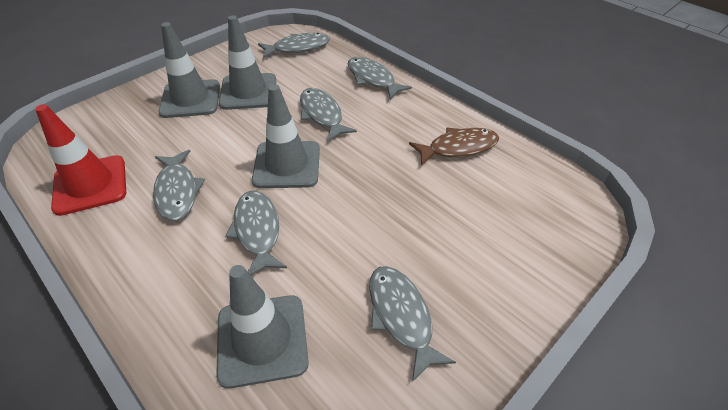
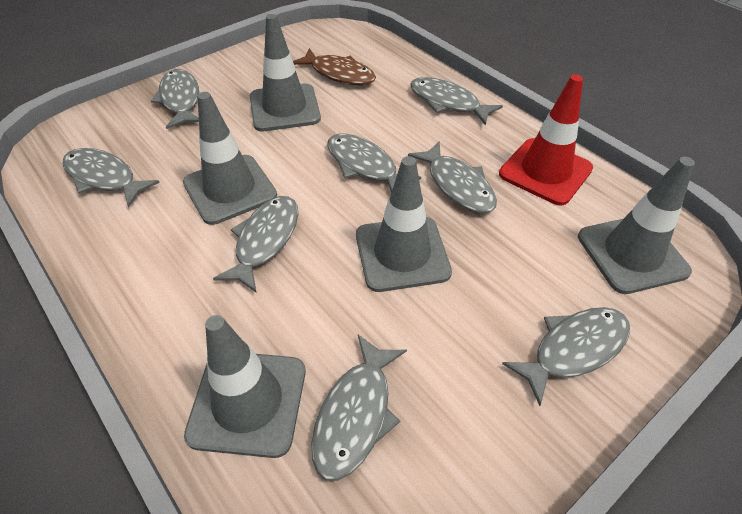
grey fish: [153,150,205,221] [225,191,287,275] [258,33,330,58] [300,88,357,141] [348,57,412,99] [369,266,456,382] = 6 -> [62,148,160,207] [151,69,199,129] [213,196,298,292] [311,335,407,481] [327,134,421,192] [408,141,497,213] [410,77,503,126] [502,307,630,406] = 8
grey traffic cone: [159,22,220,118] [216,265,309,389] [219,15,276,110] [252,84,320,188] = 4 -> [183,92,277,225] [184,315,306,458] [250,14,321,131] [356,156,452,292] [578,157,695,294] = 5

